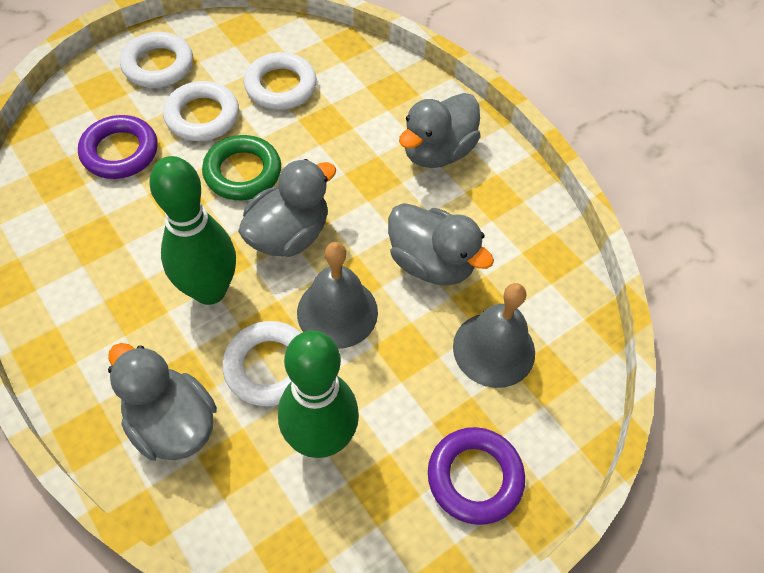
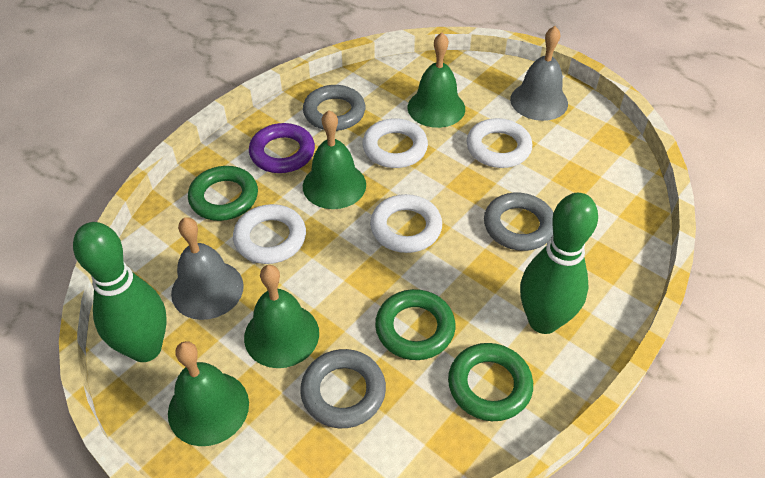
green bell: none = 0 -> [168,341,249,446] [244,265,319,368] [303,110,366,209] [408,33,465,128] = 4
green ring: [202,135,281,200] = 1 -> [188,166,258,221] [375,289,456,360] [448,343,533,421] = 3
grey duck: [108,343,217,461] [238,159,336,257] [388,203,494,285] [399,93,481,168] = 4 -> none = 0
grey ring: none = 0 -> [300,349,386,428] [303,85,365,131] [484,193,553,251] = 3
purple ring: [78,115,157,179] [428,427,525,525] = 2 -> [249,123,315,173] = 1

